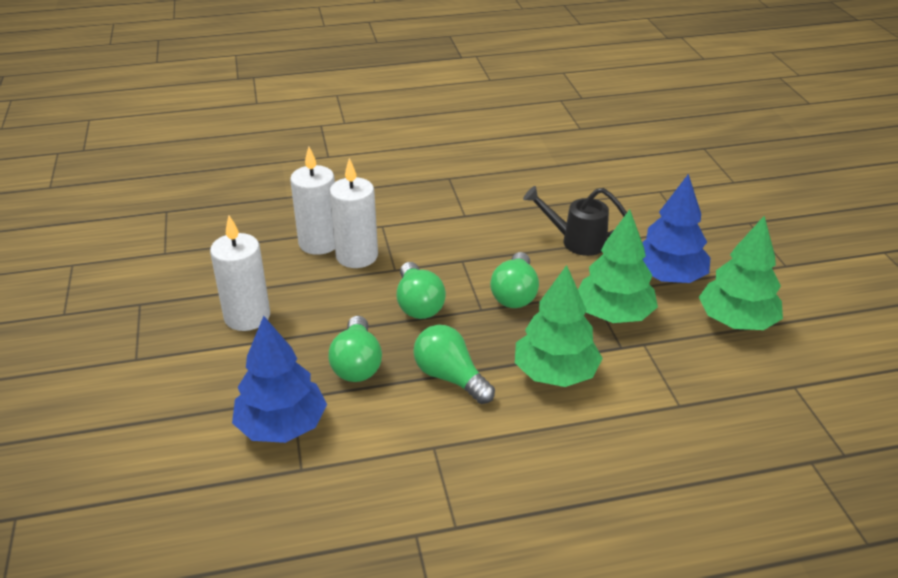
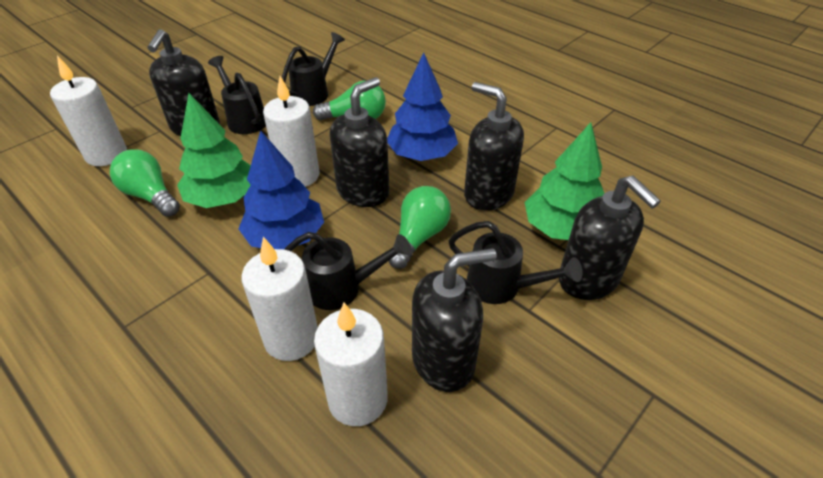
black soap dispenser: none = 0 -> [147,29,220,136] [330,77,389,207] [412,248,497,392] [464,82,524,211] [559,176,661,300] = 5
black watering can: [523,186,627,256] = 1 -> [208,56,266,134] [282,32,345,106] [284,232,412,310] [448,221,583,304] = 4
green light bulb: [328,316,382,382] [397,262,446,319] [413,325,495,404] [490,252,539,308] = 4 -> [110,149,180,217] [313,81,386,120] [389,186,451,269] = 3
green tree: [515,265,603,387] [578,209,658,323] [699,216,783,330] = 3 -> [177,93,251,208] [525,122,604,240] = 2
white candle: [210,215,270,331] [290,146,335,255] [329,158,378,268] = 3 -> [50,56,127,166] [241,237,318,361] [263,76,320,187] [314,303,388,426] = 4

